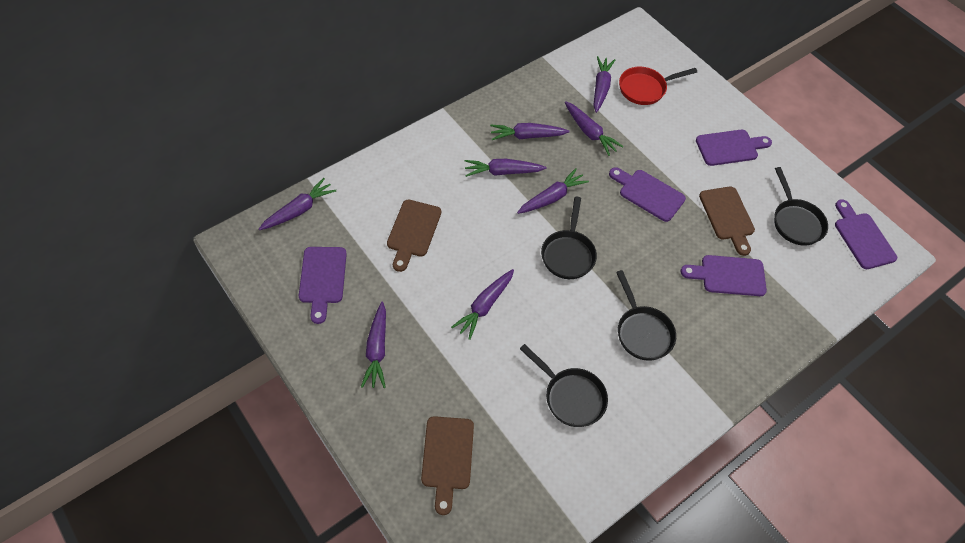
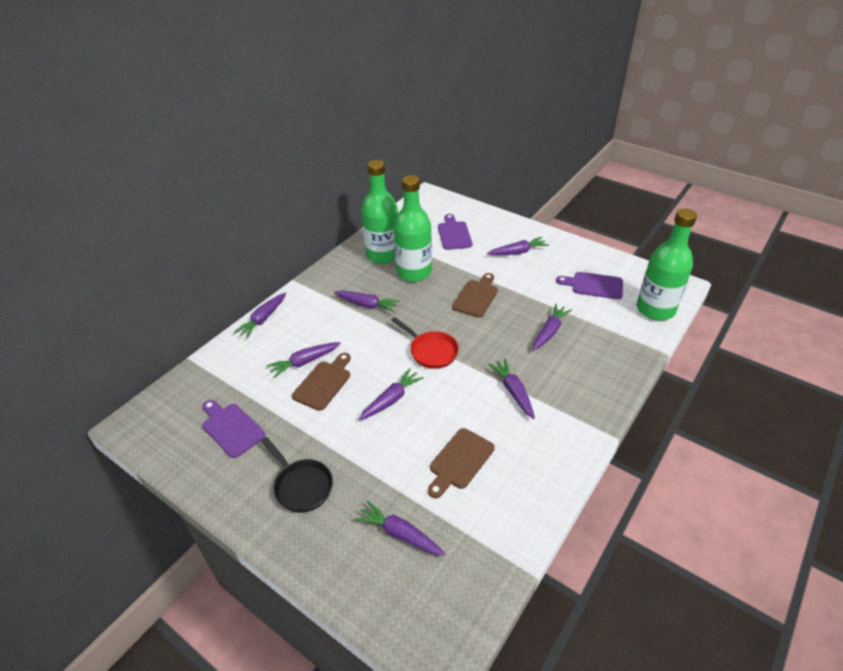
black pan: [520,344,608,427] [541,197,597,279] [616,270,676,361] [774,167,828,246] = 4 -> [261,437,333,513] = 1
green bottle: none = 0 -> [361,160,398,264] [394,175,432,282] [637,208,697,321] = 3
purple cutting board: [299,247,347,324] [609,167,686,222] [681,255,767,296] [696,130,772,166] [835,199,897,269] = 5 -> [202,400,265,458] [438,214,472,250] [556,272,623,299] = 3

